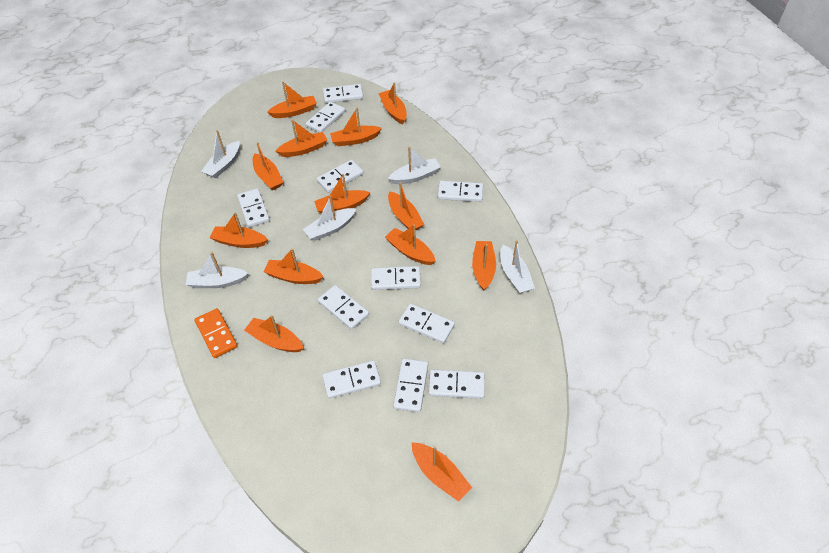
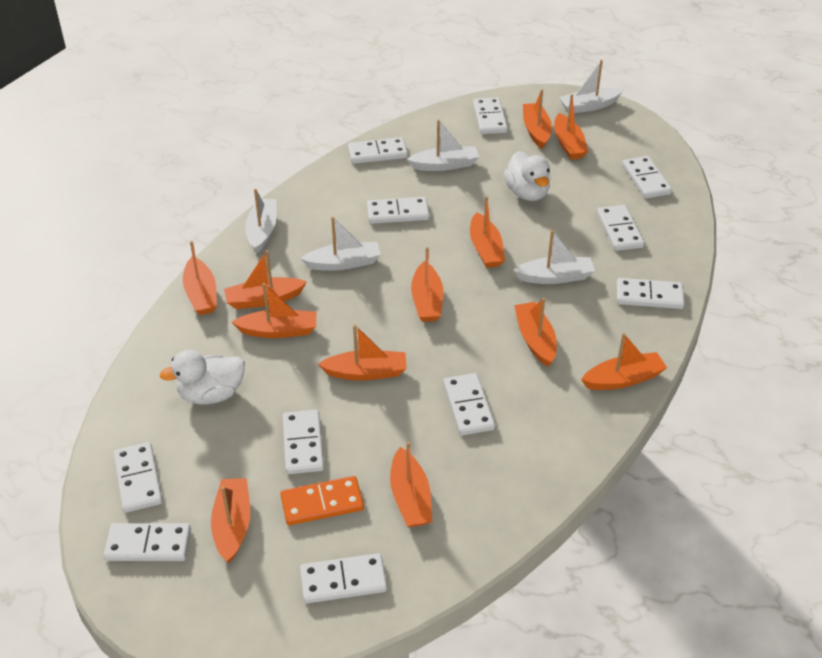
orange boat: [210,212,268,248] [244,315,304,352] [253,142,283,190] [263,248,324,284] [267,82,317,118] [275,120,327,157] [314,174,370,213] [330,107,382,146] [378,82,407,124] [385,224,436,265] [388,182,425,230] [412,443,472,502] [472,241,496,291] = 13 -> [183,241,217,315] [211,478,250,563] [224,250,307,309] [232,283,316,338] [318,324,407,380] [390,442,432,527] [411,247,443,322] [470,196,505,268] [514,298,557,367] [523,89,552,149] [554,94,588,160] [581,333,667,390] = 12
white duck: none = 0 -> [160,350,245,404] [504,151,551,201] = 2

